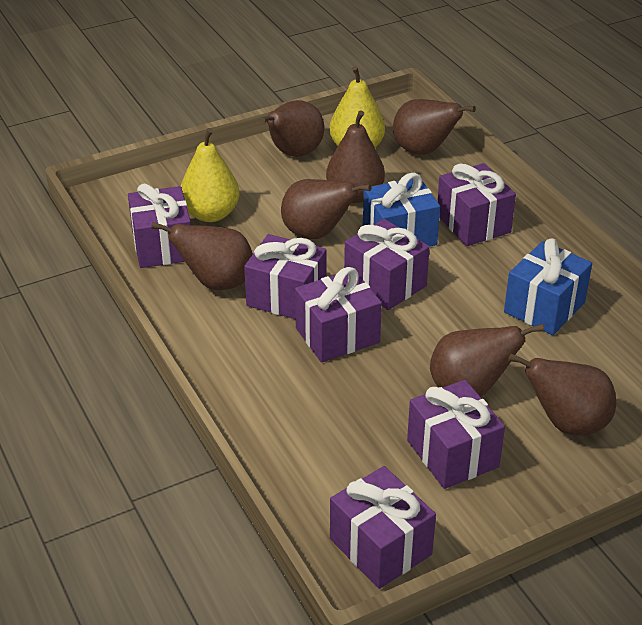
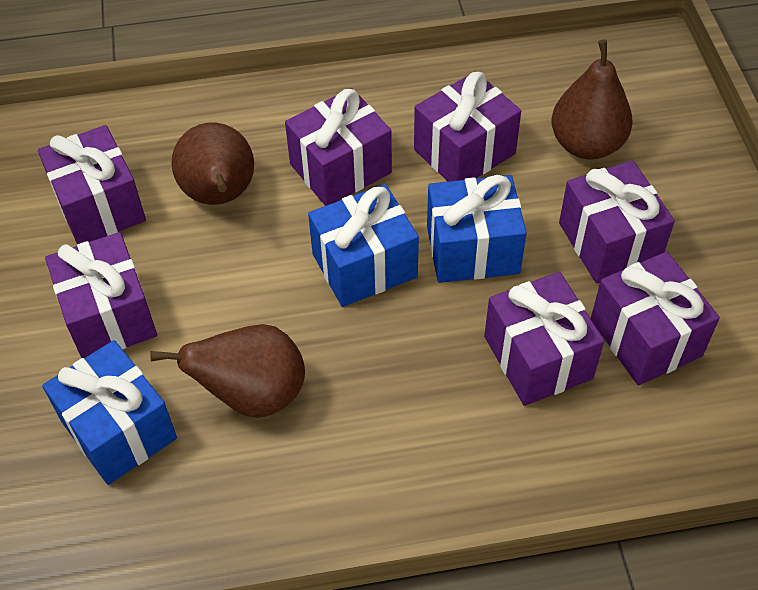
blue gift: [363,173,440,247] [504,239,592,335] = 2 -> [42,340,177,485] [308,184,419,307] [427,175,527,283] = 3
brown pear: [151,222,253,290] [260,100,324,157] [281,179,371,239] [326,110,385,203] [393,99,476,155] [430,324,544,397] [508,354,616,436] = 7 -> [150,324,305,418] [171,123,254,205] [552,40,633,159] = 3
yellow pear: [181,128,240,222] [329,66,385,148] = 2 -> none = 0

